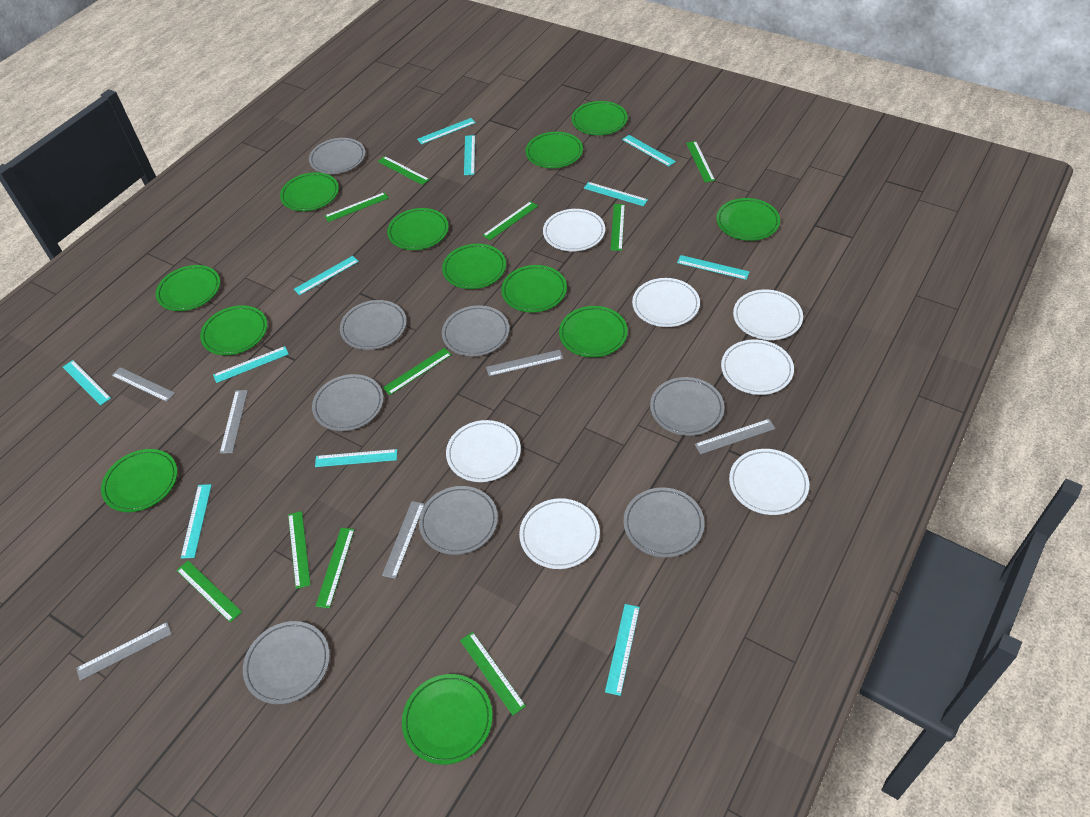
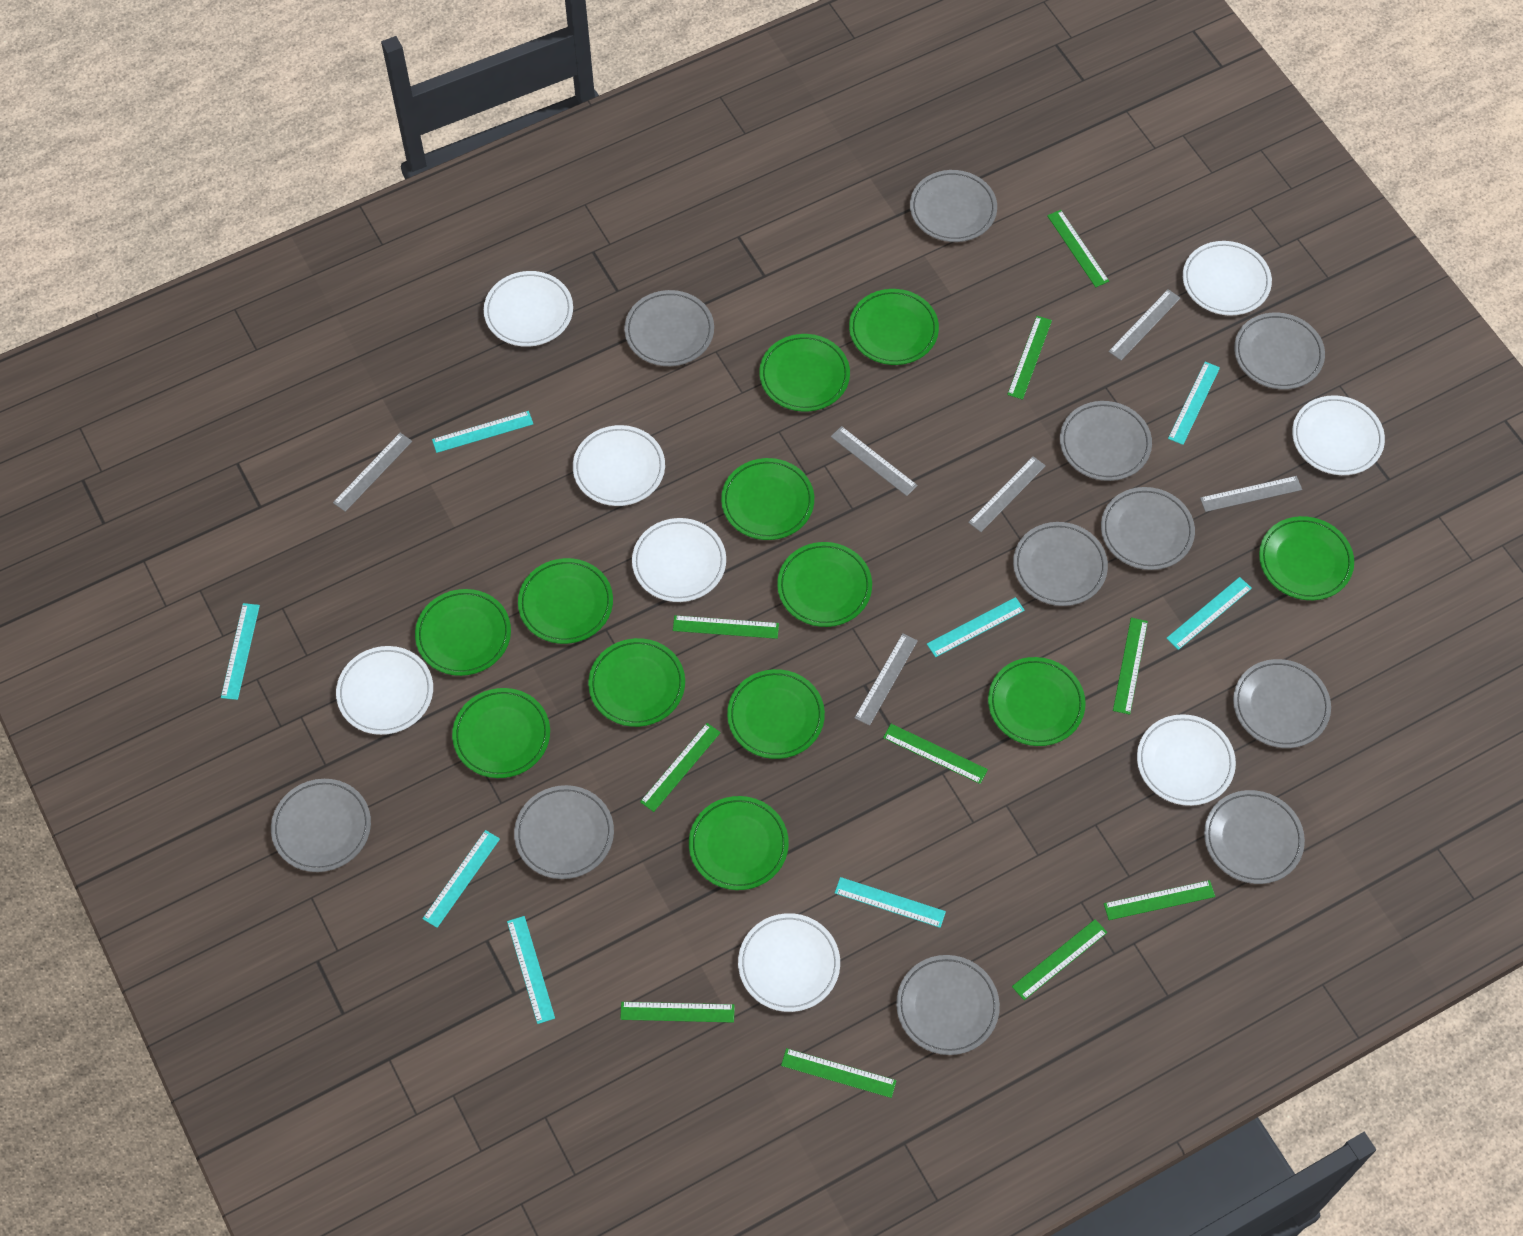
grey plate: [243,621,330,704] [309,138,365,174] [312,374,384,431] [340,300,407,350] [419,486,498,555] [442,305,509,356] [623,487,704,558] [650,377,724,436] = 8 -> [271,779,371,872] [514,785,614,879] [624,290,714,366] [896,955,1000,1055] [910,170,997,242] [1013,522,1108,606] [1060,401,1152,481] [1101,487,1195,570] [1204,790,1305,884] [1233,659,1331,748] [1234,313,1325,389] = 11
turquoise ruler: [63,360,111,406] [181,484,212,559] [213,346,289,383] [294,256,359,295] [315,449,397,467] [417,118,476,145] [464,135,475,175] [584,182,648,206] [605,604,640,696] [622,135,676,166] [677,255,750,280] = 11 -> [221,603,260,700] [422,830,500,928] [432,411,533,453] [507,916,555,1024] [835,877,946,928] [927,597,1025,657] [1166,577,1252,650] [1168,362,1220,445] = 8
white plate: [446,420,521,482] [519,498,600,569] [543,209,605,251] [632,278,700,327] [721,339,794,395] [729,449,809,515] [733,289,803,340] = 7 -> [336,646,433,735] [484,271,573,347] [573,425,665,506] [632,518,726,602] [738,913,840,1012] [1137,714,1236,806] [1183,241,1272,316] [1292,395,1385,475] = 8

